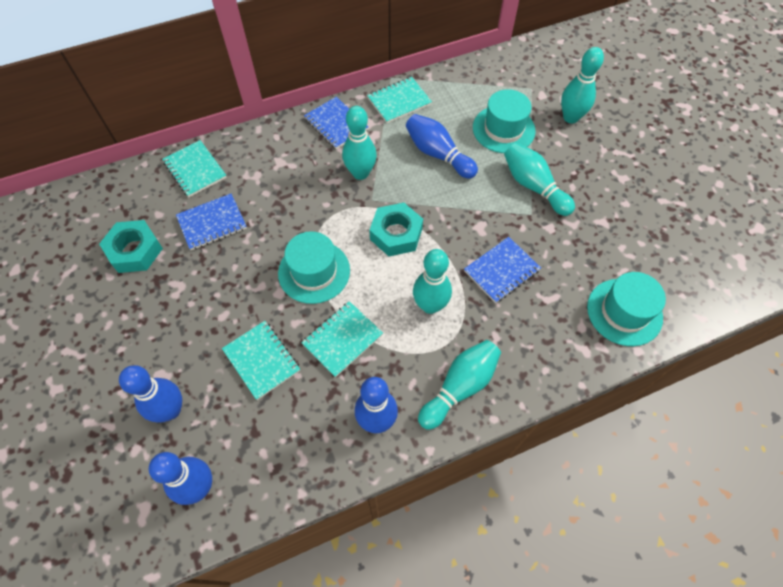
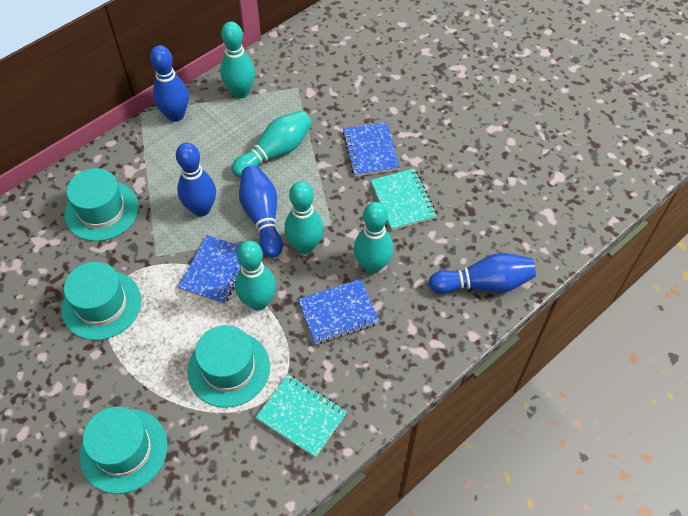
turquoise hat: [278,231,350,304] [473,89,536,153] [587,272,666,346] = 3 -> [62,262,141,340] [64,168,139,241] [79,407,168,494] [187,325,270,407] = 4
turquoise notebook: [162,140,227,197] [222,321,300,400] [301,301,383,377] [367,77,432,123] = 4 -> [255,375,347,458] [370,169,437,230] = 2
turquoise nut: [99,220,163,273] [369,203,423,256] = 2 -> none = 0

